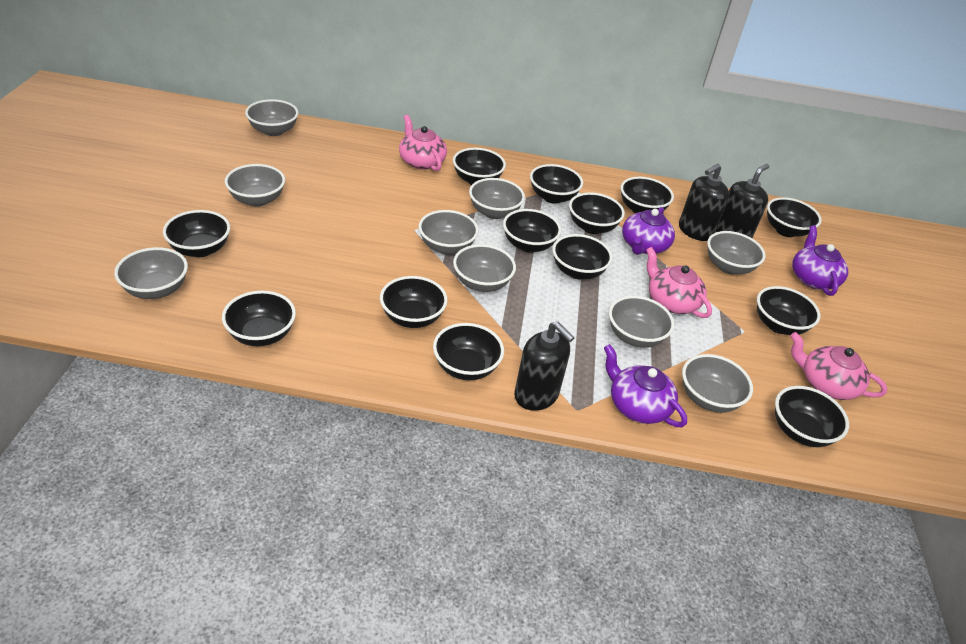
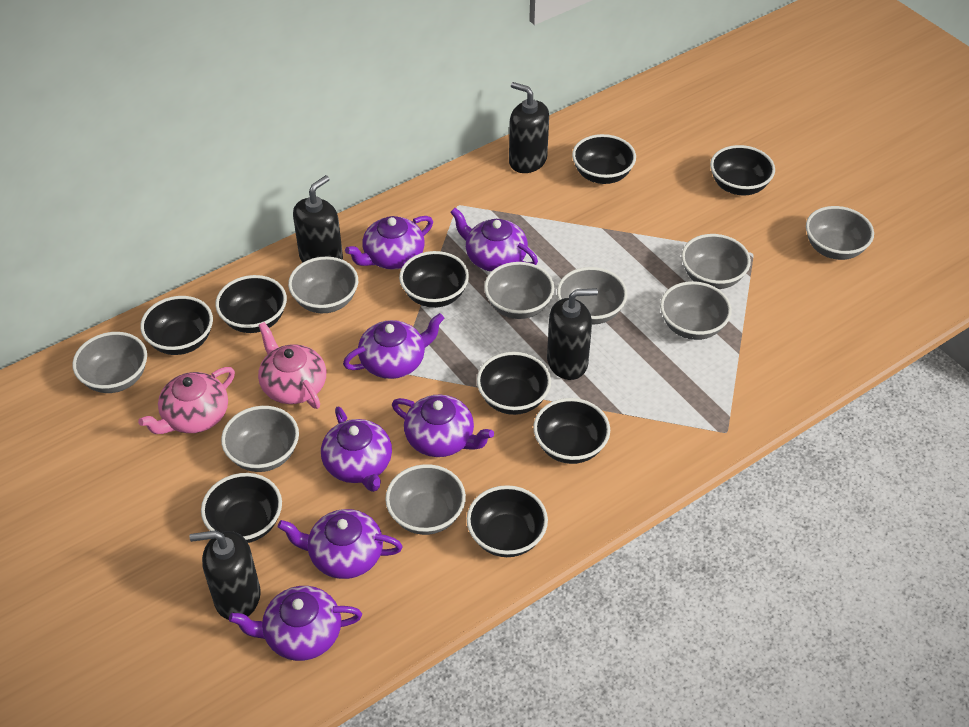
black bowl: [163,210,230,257] [222,291,296,346] [380,276,448,328] [433,323,504,380] [453,148,506,185] [503,209,561,253] [530,164,583,204] [552,234,612,280] [569,192,625,234] [621,177,674,213] [757,286,820,335] [767,197,822,237] [775,386,849,447] = 13 -> [140,296,213,355] [201,473,282,543] [215,275,287,333] [399,251,469,308] [467,485,548,557] [477,352,551,415] [533,398,610,464] [572,134,636,184] [710,145,775,195] = 9
black soap dispenser: [514,322,575,411] [679,163,729,241] [716,164,770,238] = 3 -> [190,530,261,620] [293,175,343,262] [509,82,549,173] [547,288,598,380] = 4
pink teapot: [399,115,447,171] [646,247,712,318] [790,332,887,400] = 3 -> [138,367,235,434] [258,322,326,409] = 2
purple teapot: [604,344,687,427] [622,207,675,255] [792,225,848,296] = 3 -> [229,586,362,661] [278,509,403,579] [321,406,392,492] [343,313,445,379] [345,216,433,269] [392,395,494,457] [450,208,538,271] = 7

